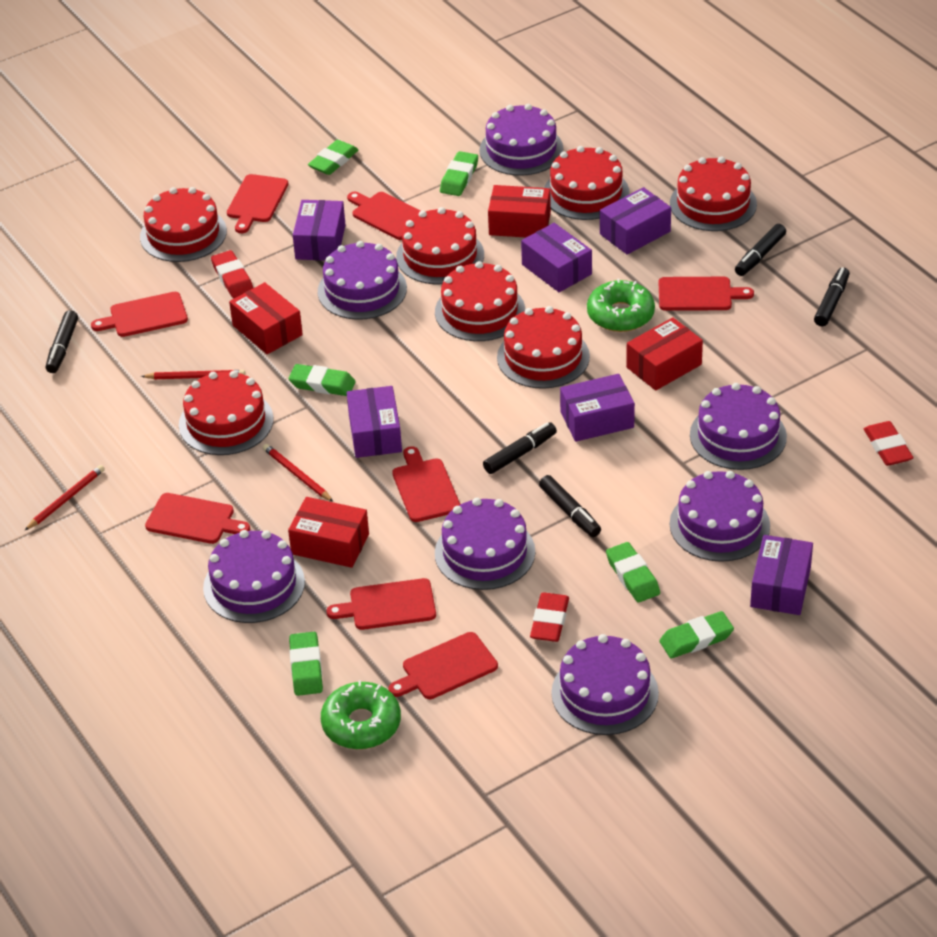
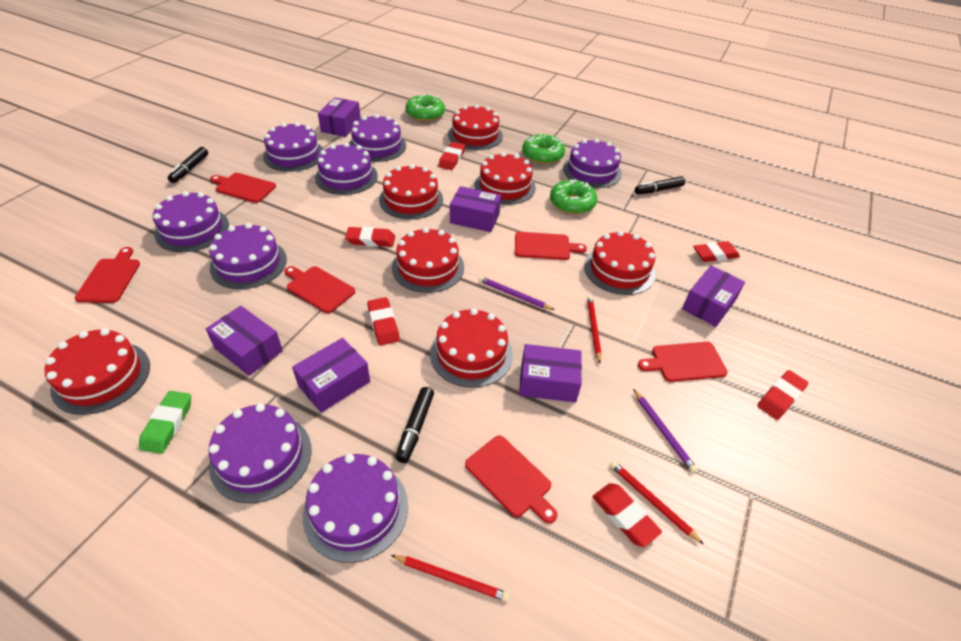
black marker: [46,310,78,373] [483,422,557,474] [539,475,601,537] [735,224,786,276] [814,267,850,326] = 5 -> [167,147,208,183] [396,387,434,463] [635,176,685,195] = 3
green donut: [321,680,401,749] [587,278,655,332] = 2 -> [405,94,445,121] [522,134,565,164] [550,179,597,214] = 3
green eraser: [289,364,356,396] [289,632,323,696] [308,140,359,175] [440,151,478,196] [606,542,660,602] [659,611,734,658] = 6 -> [139,391,191,454] = 1
purple cake: [203,530,305,623] [318,241,407,320] [435,498,535,590] [479,104,564,176] [551,634,659,735] [670,471,770,562] [690,383,787,470] = 7 -> [153,191,229,252] [208,403,312,503] [209,223,287,289] [263,122,323,172] [303,454,408,563] [315,143,378,195] [349,114,406,162] [563,139,622,188] = 8
purple pencil: none = 0 -> [479,276,555,310] [633,389,697,473] = 2
red box: [229,282,303,354] [288,497,369,568] [488,185,551,238] [626,317,703,391] = 4 -> none = 0
red cutting board: [91,292,188,337] [145,493,250,544] [227,174,288,233] [326,578,436,630] [347,192,421,240] [389,632,498,699] [392,446,461,522] [659,277,754,311] = 8 -> [75,247,140,303] [210,173,276,203] [284,266,355,313] [465,435,558,524] [515,232,587,260] [638,342,728,382] = 6
red eraser: [211,250,253,298] [530,592,569,642] [864,421,913,466] = 3 -> [345,227,395,247] [367,297,400,345] [438,142,465,170] [592,483,662,547] [693,241,740,262] [757,370,808,420] = 6

